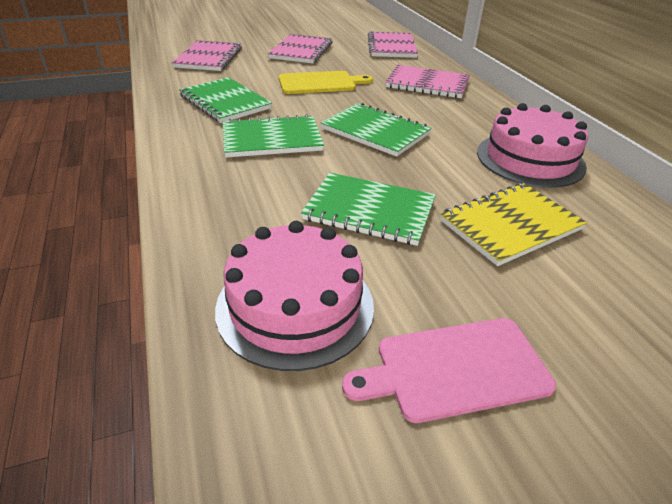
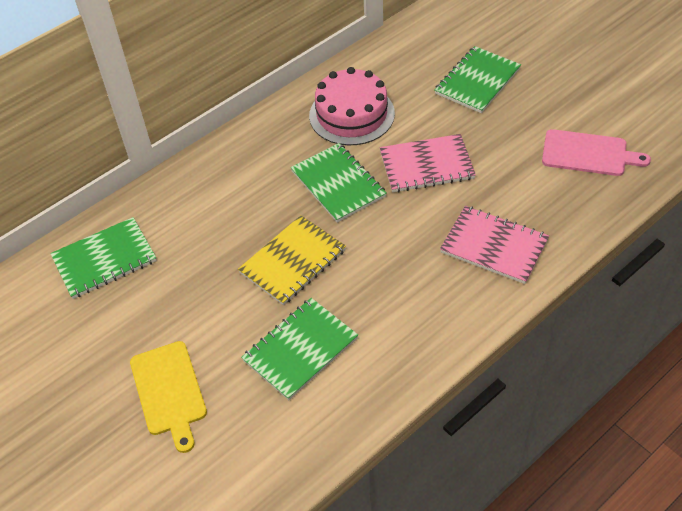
pink cake: [215,221,374,371] [477,103,588,188] = 2 -> [309,67,395,145] = 1
pink notebook: [172,40,242,71] [268,34,333,63] [368,31,418,58] [385,65,470,98] = 4 -> [380,134,476,192] [440,206,549,284] = 2

